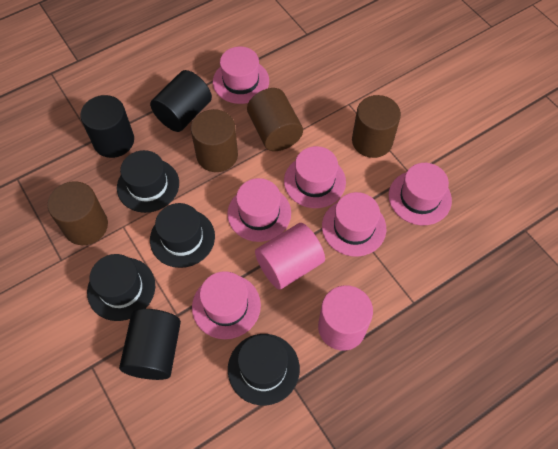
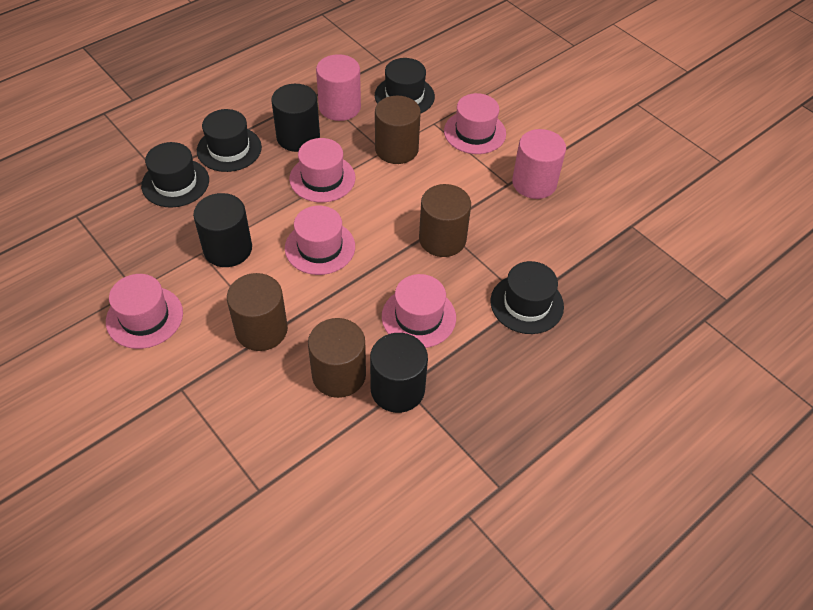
pink hat: [192,271,261,339] [213,47,269,104] [227,178,291,242] [284,146,346,208] [322,192,386,257] [388,163,452,225] = 6 -> [106,274,183,349] [285,205,355,275] [289,138,355,203] [382,274,456,348] [444,93,506,154] = 5

